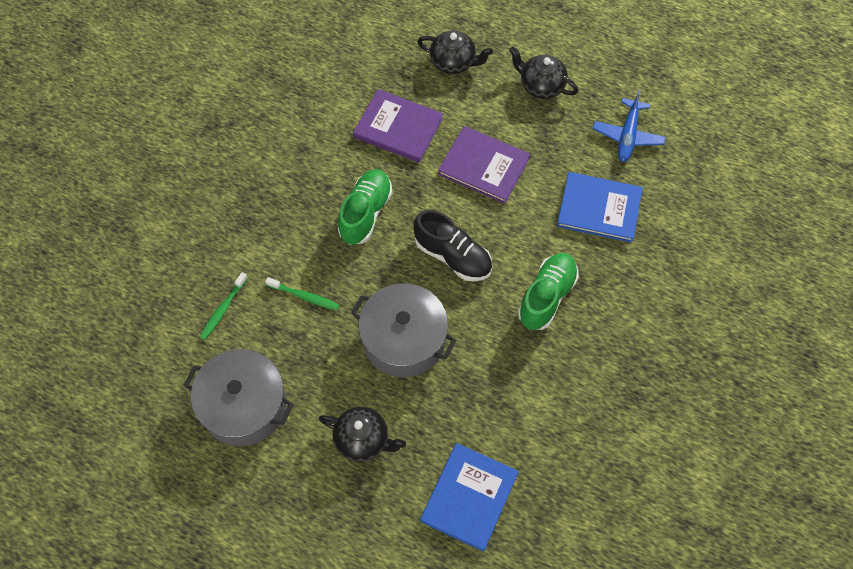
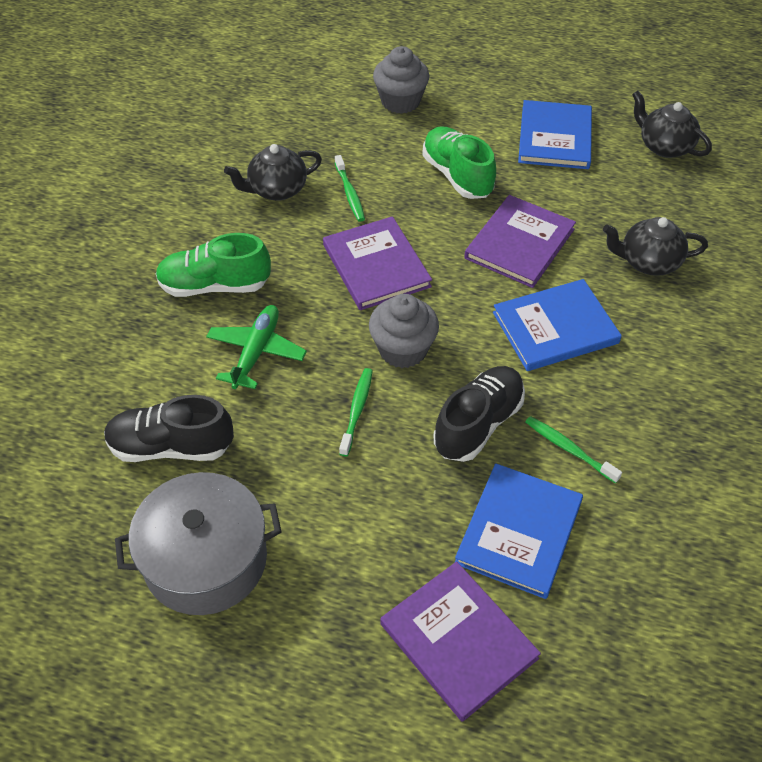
black shoe: [413,210,492,282] = 1 -> [104,395,234,462] [434,366,525,462] = 2
blue book: [420,443,519,552] [557,172,643,243] = 2 -> [454,463,583,599] [493,279,622,371] [518,100,592,169] = 3
blue plane: [593,90,666,162] = 1 -> none = 0
green plane: none = 0 -> [206,305,307,389] = 1
green toothbrush: [200,272,248,340] [265,277,339,310] = 2 -> [335,155,365,222] [339,368,373,456] [526,416,622,483] = 3
grey cupcake: none = 0 -> [369,294,439,368] [373,46,429,114] = 2
grey pot: [184,349,294,446] [351,283,457,377] = 2 -> [115,472,282,615] = 1
purple book: [353,89,443,162] [438,126,530,204] = 2 -> [323,216,432,310] [381,561,541,722] [464,195,576,288] = 3

